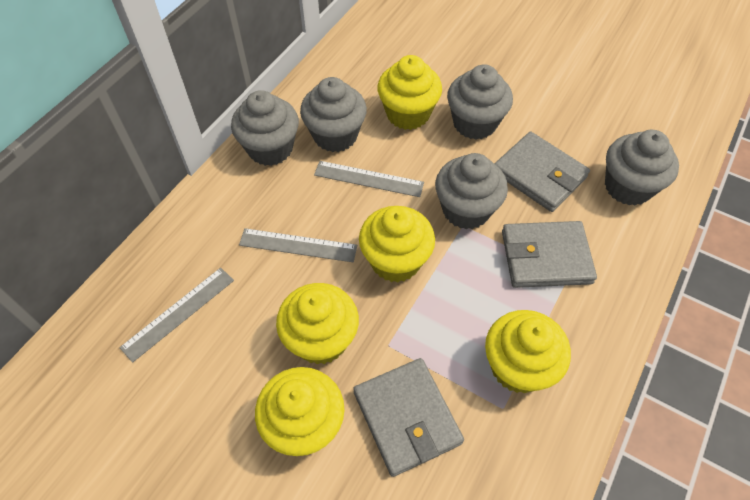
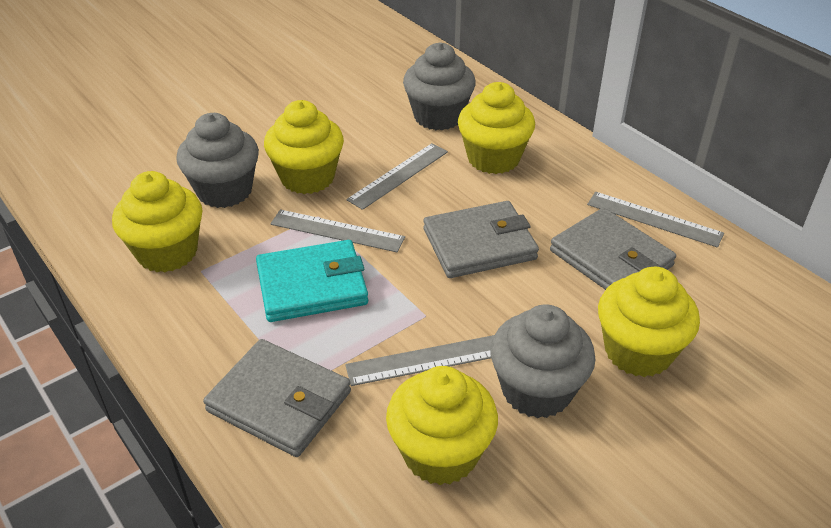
grey cupcake: [231,90,299,166] [300,77,367,152] [435,153,508,229] [447,64,513,140] [605,129,679,206] = 5 -> [176,113,259,208] [403,42,476,130] [490,304,596,418] = 3
grey ruler: [119,268,234,363] [239,228,357,262] [314,161,424,197] = 3 -> [270,209,405,252] [345,335,494,386] [346,143,448,210] [587,192,724,248] = 4
turquoise wallet: none = 0 -> [256,240,368,322] = 1

